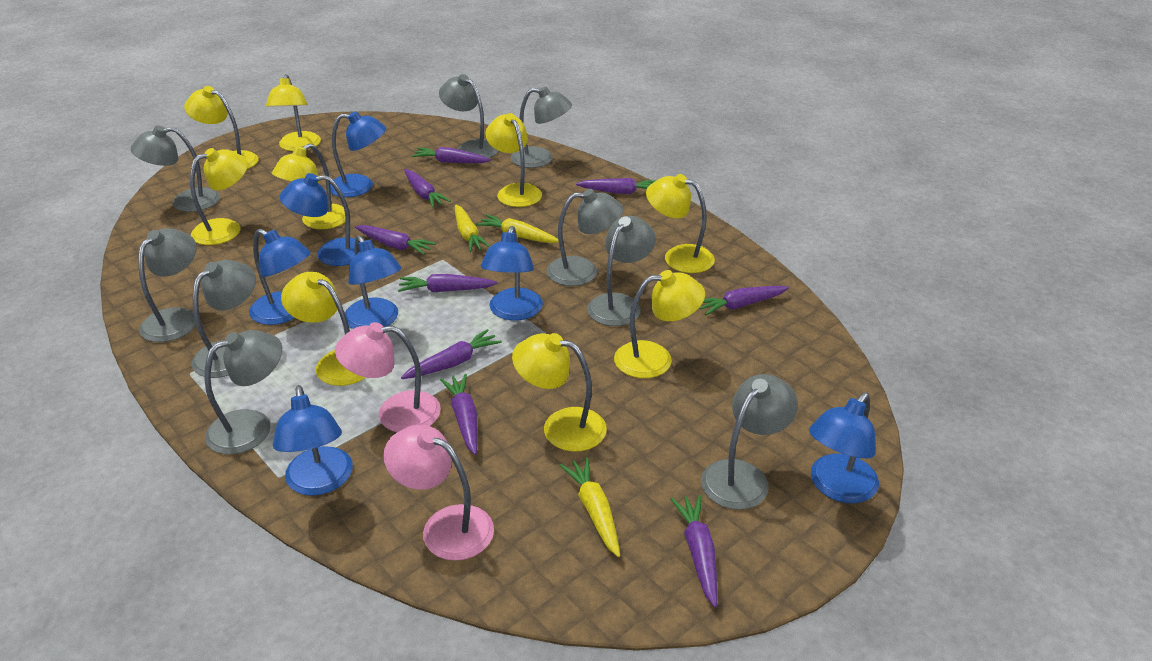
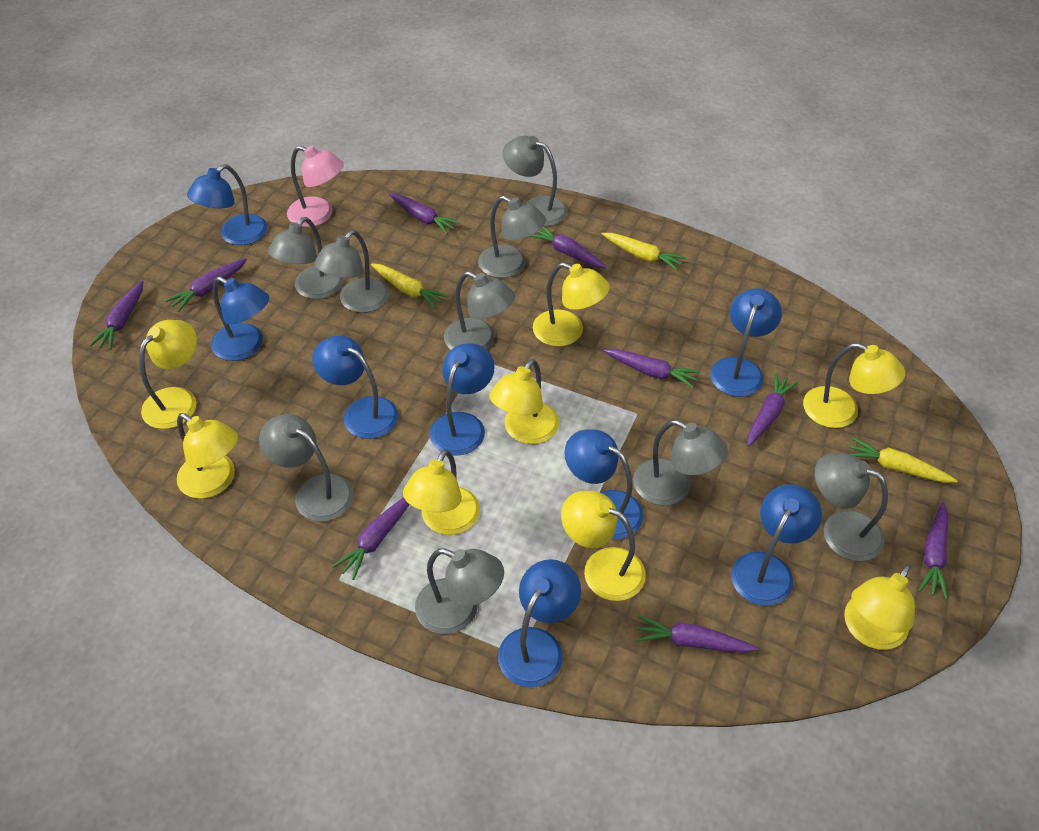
blue lamp: [249,229,311,325] [273,385,353,496] [279,173,355,266] [330,111,386,197] [345,236,402,329] [481,226,543,320] [809,392,879,503] = 7 -> [187,164,268,245] [211,277,269,361] [312,335,398,439] [430,343,495,456] [498,559,581,687] [564,429,643,539] [710,288,782,397] [731,484,822,606] = 8
pink lamp: [335,322,441,432] [383,425,494,561] = 2 -> [287,146,344,227] = 1
yellow lamp: [184,86,259,169] [190,148,248,245] [266,74,321,151] [272,144,350,229] [281,272,366,386] [485,113,542,207] [512,333,607,452] [614,270,705,378] [646,174,715,273] = 9 -> [139,320,197,429] [177,413,238,499] [403,449,480,535] [489,359,559,444] [533,262,610,347] [561,491,646,601] [803,343,905,428] [844,564,915,650] = 8

